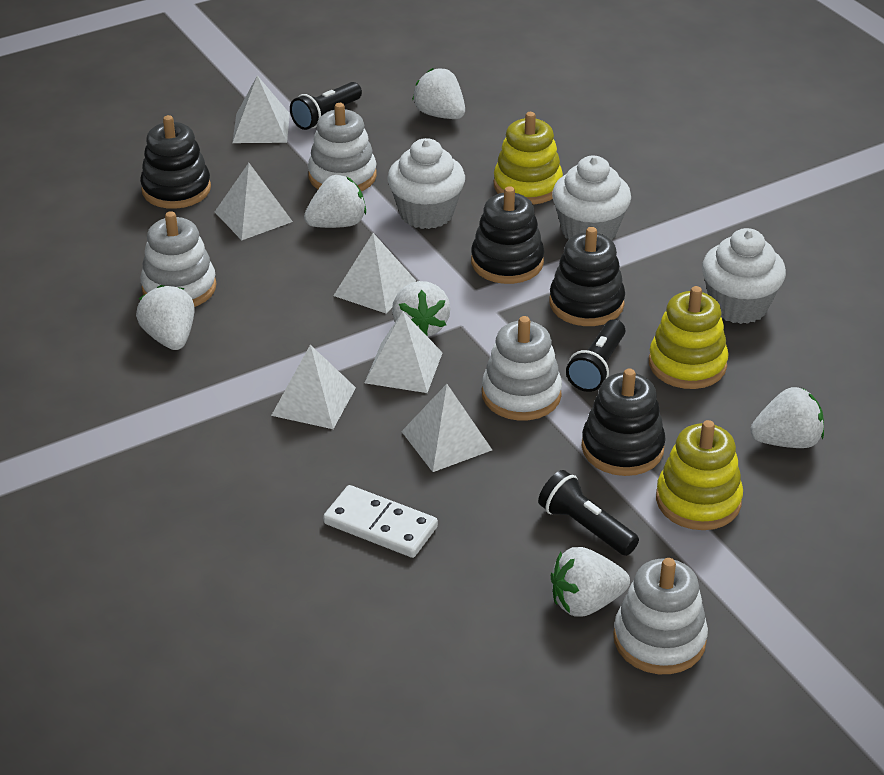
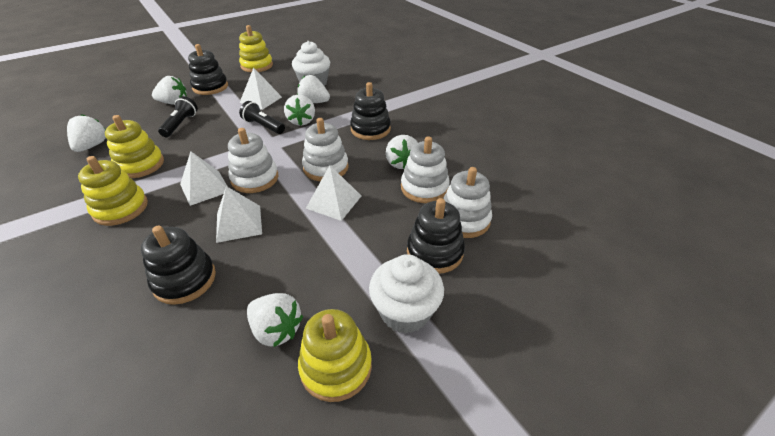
black flashlight: [290,82,362,130] [538,470,639,556] [566,319,625,392] = 3 -> [158,96,198,137] [239,101,285,134] = 2
white cupcake: [387,138,465,229] [552,156,631,240] [702,228,786,324] = 3 -> [292,41,330,86] [369,254,444,334] = 2
white domino: [323,485,438,558] = 1 -> none = 0
white pyramid: [215,163,293,240] [232,76,290,143] [271,345,356,429] [333,233,416,314] [365,312,443,393] [401,384,492,472] = 6 -> [180,151,228,206] [216,186,262,243] [239,68,282,110] [306,165,361,221] = 4
yellow stacking toy: [494,112,563,205] [649,286,729,389] [656,420,743,530] = 3 -> [78,156,148,226] [105,115,164,178] [239,25,273,72] [298,309,372,402] = 4

